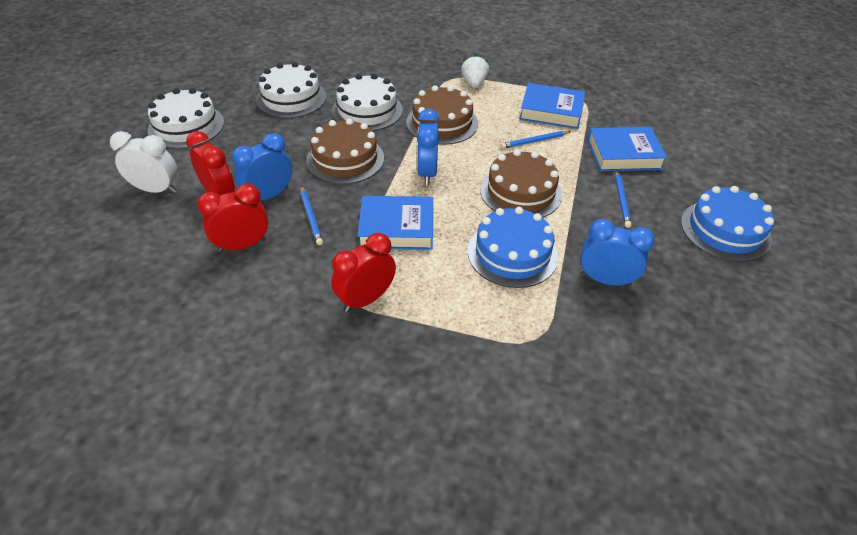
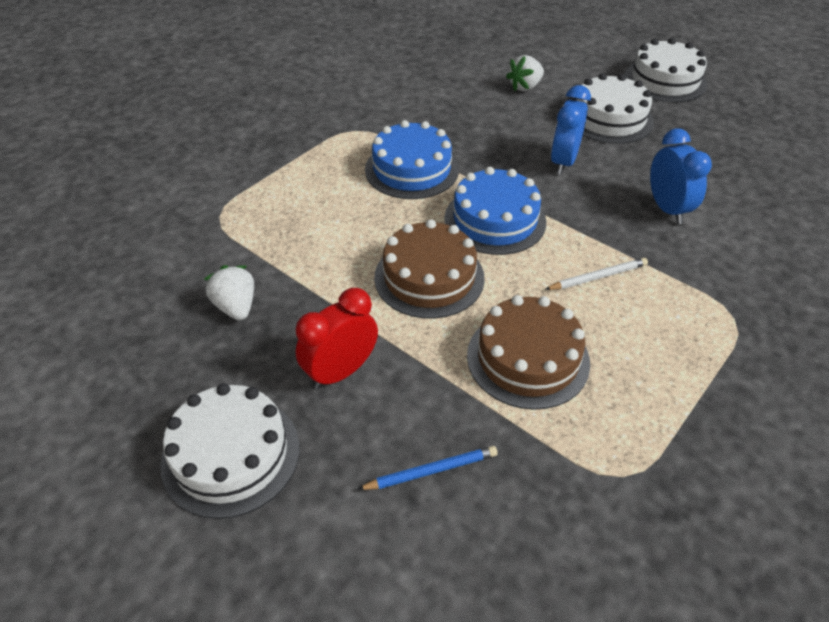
blue book: [357,196,433,250] [519,83,585,129] [587,127,667,171] = 3 -> none = 0
blue clock: [232,133,292,200] [417,109,439,185] [580,219,655,286] = 3 -> [551,85,591,175] [650,128,712,224] = 2
blue pencil: [300,186,323,245] [501,131,571,149] [615,170,631,228] = 3 -> [357,446,498,490] = 1
brown cake: [306,118,384,184] [406,85,478,145] [480,149,562,218] = 3 -> [374,219,485,319] [467,295,590,410] = 2
red clock: [186,131,235,196] [197,184,268,252] [331,233,396,312] = 3 -> [296,288,378,389] = 1
white clock: [110,131,177,193] = 1 -> none = 0
white pencil: none = 0 -> [545,258,648,290] = 1
white strawberry: [461,54,489,88] = 1 -> [204,265,254,321] [506,55,544,91] = 2

